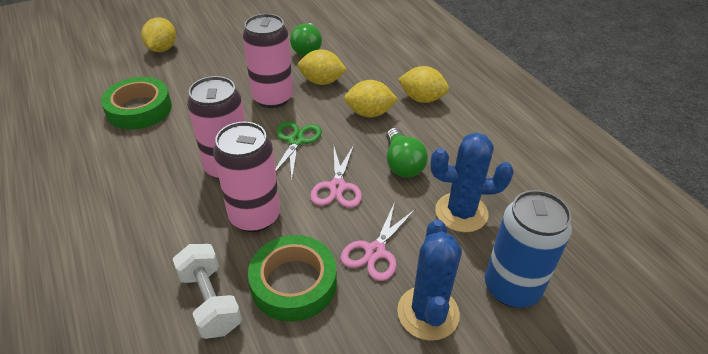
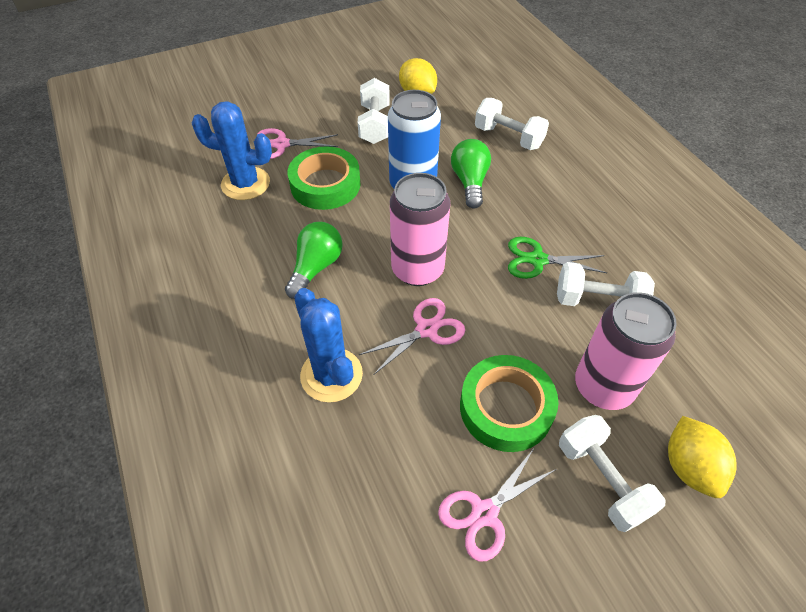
pink can: [187,76,245,180] [213,122,280,232] [243,14,293,108] = 3 -> [390,173,450,286] [575,292,677,410] = 2
pink scissors: [310,145,362,208] [341,202,416,281] = 2 -> [257,128,338,159] [359,298,465,375] [438,450,557,561] = 3
white dumbbell: [173,244,242,339] = 1 -> [358,78,390,144] [475,98,549,150] [557,262,655,306] [559,415,666,532] = 4
yellow lemon: [141,17,176,52] [298,49,347,85] [344,80,398,117] [398,66,449,103] = 4 -> [399,58,437,94] [668,416,737,498] = 2

